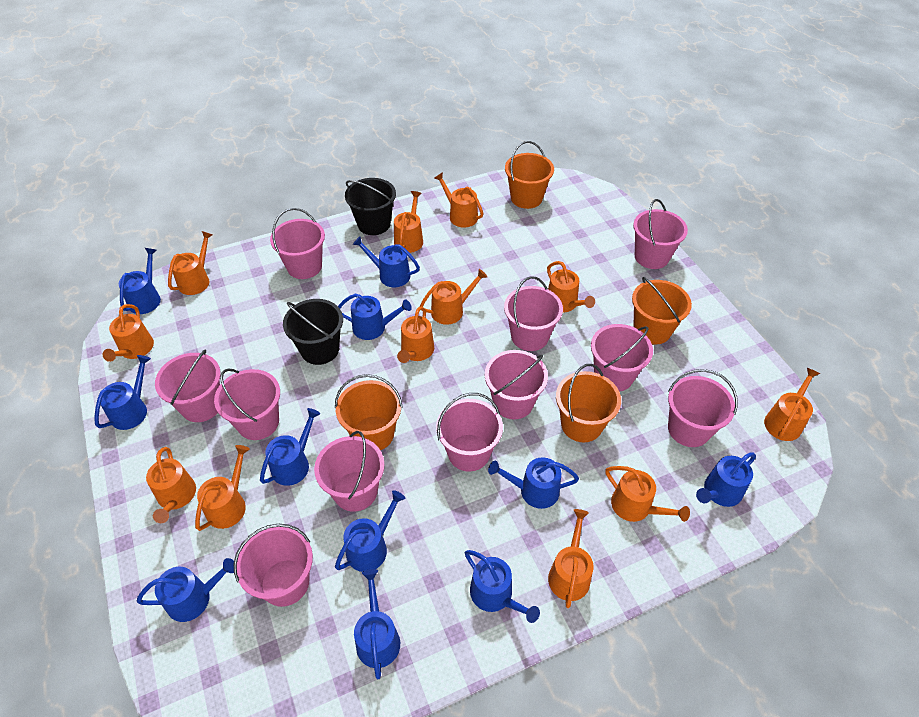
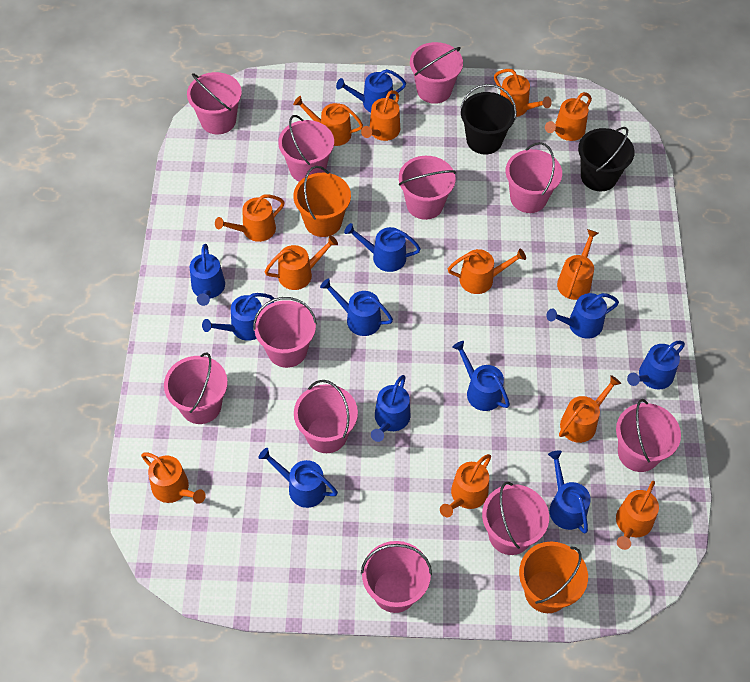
orange bucket: [335,374,403,450] [505,141,554,209] [556,364,621,442] [632,277,692,345] = 4 -> [293,166,351,237] [519,542,588,613] = 2

